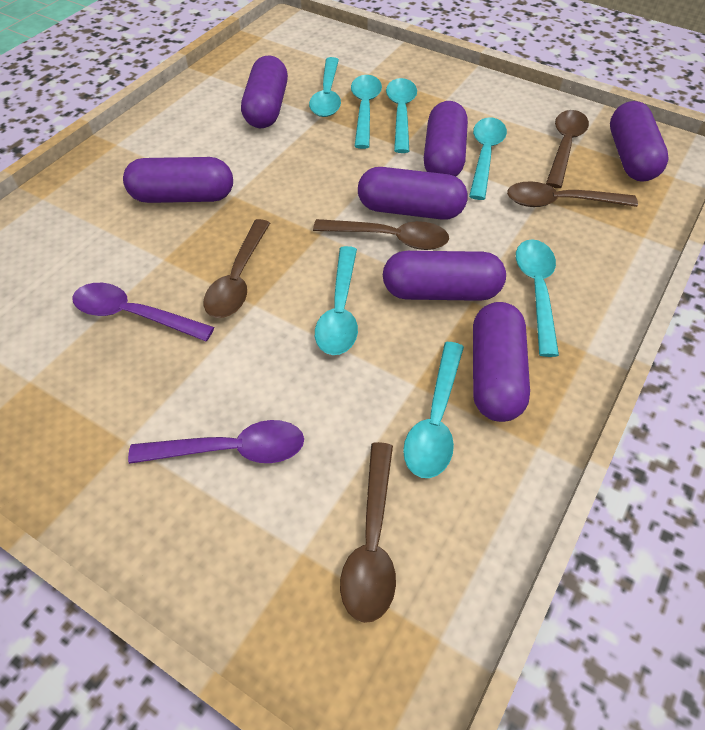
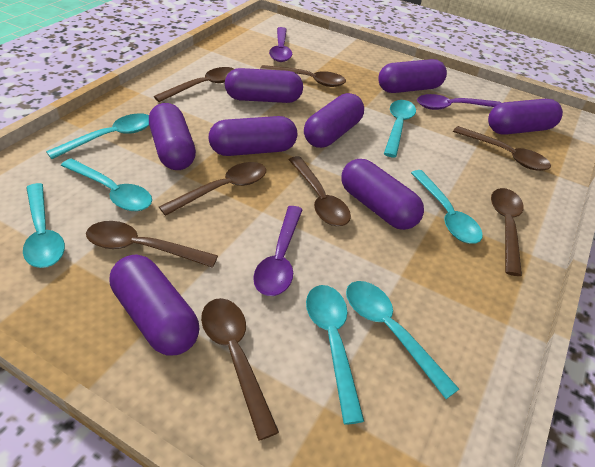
brown spoon: [204,219,270,318] [313,219,449,250] [340,442,396,623] [507,181,638,207] [546,110,589,188] = 5 -> [86,221,218,268] [154,67,234,102] [159,162,266,216] [201,298,279,441] [260,65,346,87] [289,156,351,226] [453,126,551,171] [491,188,524,276] = 8
purple capsule: [123,157,233,203] [241,55,288,128] [358,167,468,220] [383,251,506,301] [424,101,468,176] [473,302,530,422] [610,101,669,182] = 7 -> [110,255,199,355] [149,103,196,170] [209,116,297,156] [225,68,303,103] [304,93,364,148] [341,159,424,230] [378,59,447,93] [488,99,563,135] = 8
purple spoon: [72,283,214,341] [128,420,304,464] = 2 -> [253,206,303,296] [269,27,292,62] [417,94,501,110] = 3

